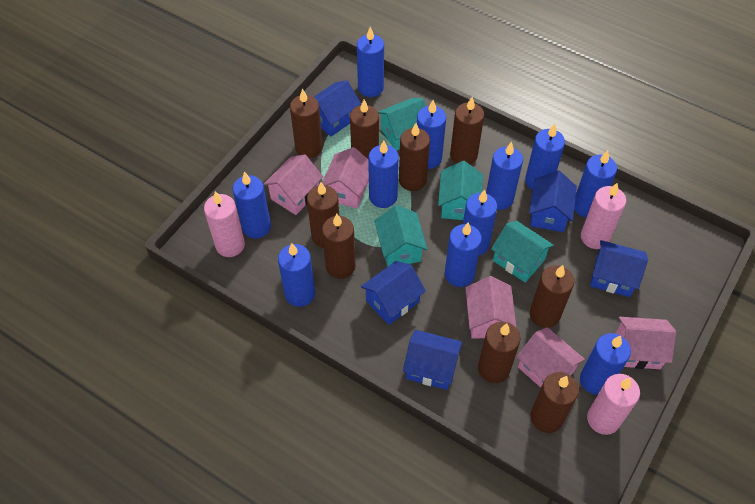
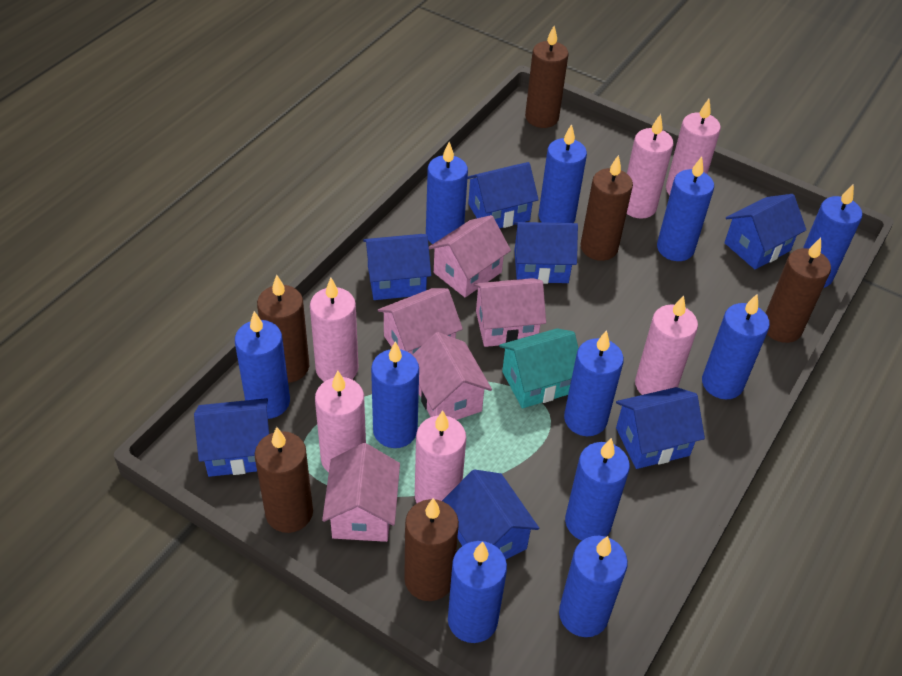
blue house: [314,80,361,137] [361,261,426,325] [403,330,462,390] [529,171,577,232] [590,240,648,297] = 5 -> [194,398,269,477] [363,234,431,300] [442,469,539,559] [467,162,539,228] [514,222,578,284] [616,387,705,469] [724,194,806,270] = 7
brown candle: [290,88,323,158] [307,182,339,248] [322,214,356,279] [350,100,379,159] [399,123,430,191] [450,97,484,165] [478,322,520,383] [530,265,574,328] [531,372,579,433] = 9 -> [255,427,313,533] [257,275,309,383] [404,498,459,601] [525,26,568,128] [580,155,633,261] [766,238,831,343] = 6
pink candle: [204,191,245,257] [581,183,626,249] [587,374,640,435] = 3 -> [310,278,358,382] [315,371,366,472] [415,411,466,503] [627,114,674,219] [635,295,698,395] [666,99,721,195] = 6
turquoise house: [374,205,427,267] [378,98,426,151] [438,161,483,220] [491,221,554,283] = 4 -> [499,328,579,408] = 1

